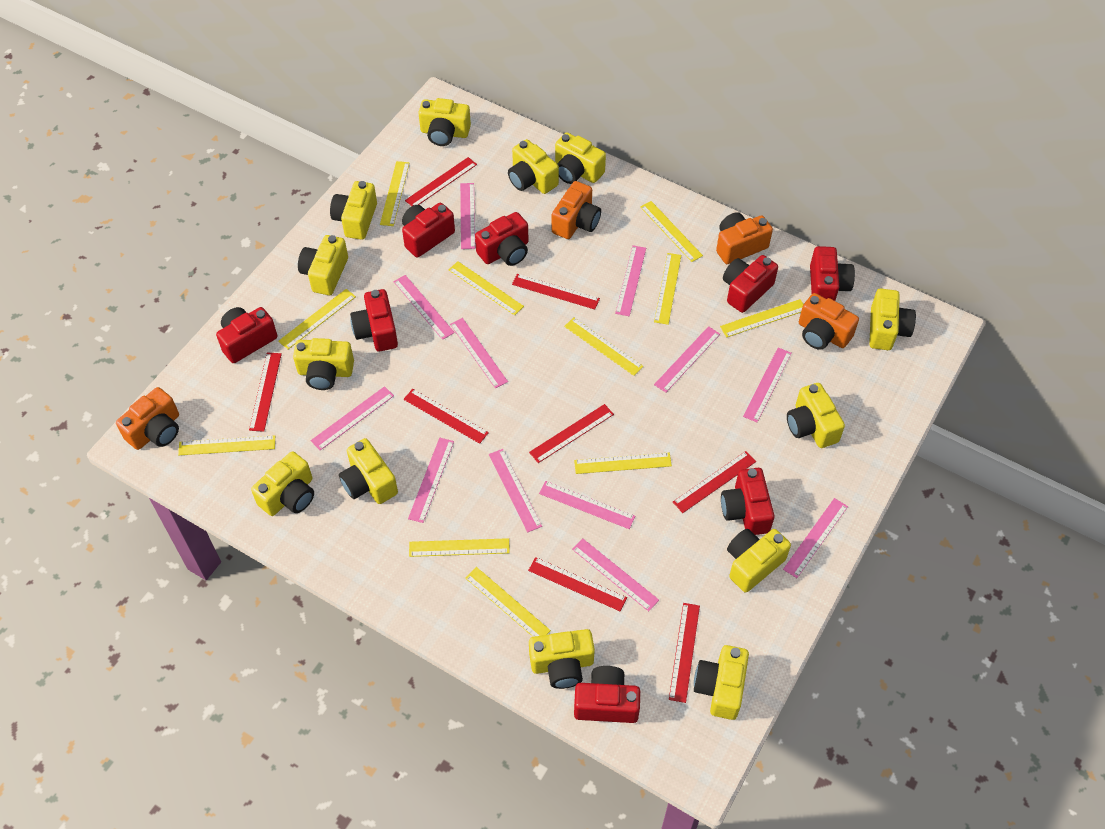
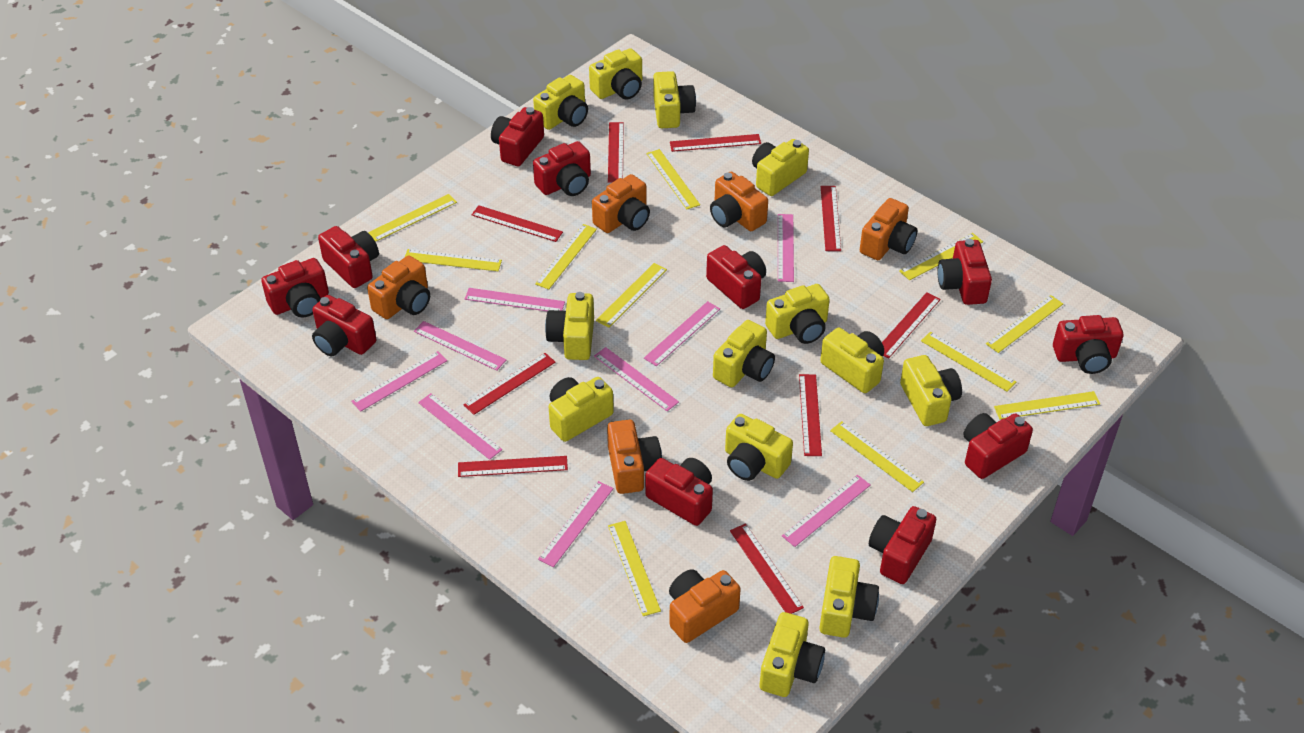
orange camera: [116,387,179,450] [552,181,601,239] [716,212,773,264] [799,293,859,350] = 4 -> [367,255,430,319] [592,174,650,233] [607,420,662,494] [669,569,741,643] [710,172,768,231] [860,198,917,260] = 6
pink ruler: [311,386,394,450] [393,275,455,340] [408,438,454,523] [450,318,508,388] [460,183,475,249] [489,449,542,532] [539,481,635,529] [572,538,659,611] [615,245,646,316] [654,326,720,393] [743,348,792,422] [783,498,848,578] = 12 -> [351,351,447,411] [414,321,506,371] [418,393,502,460] [465,288,565,311] [538,481,614,567] [594,347,679,411] [644,301,720,366] [778,214,794,282] [782,475,871,547] = 9
red camera: [216,307,278,363] [350,289,398,351] [402,203,455,257] [475,212,529,266] [574,666,640,723] [721,468,774,535] [723,255,778,313] [810,246,855,301] = 8 -> [261,258,329,318] [312,295,376,357] [318,226,379,288] [491,107,544,166] [533,141,591,196] [645,458,713,526] [706,245,766,309] [869,506,936,584] [937,239,992,305] [963,413,1033,479] [1053,315,1123,374] = 11
red ruler: [249,352,282,432] [404,389,489,444] [405,157,477,206] [512,274,600,309] [528,557,627,611] [529,404,614,463] [669,603,700,703] [673,451,756,513] = 8 -> [458,456,568,477] [463,353,556,415] [471,205,563,242] [608,122,624,183] [670,134,761,152] [730,523,804,614] [799,374,822,456] [821,186,841,251] [882,292,941,359] = 9

